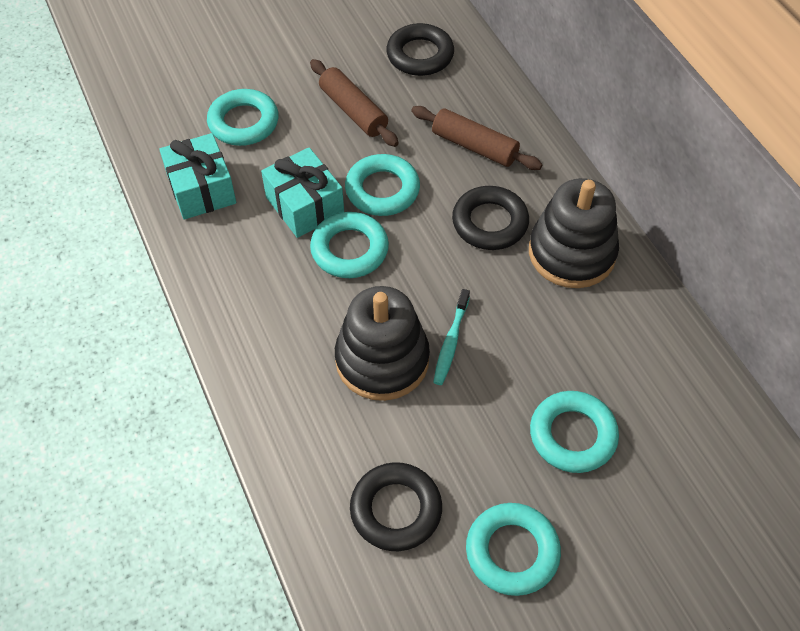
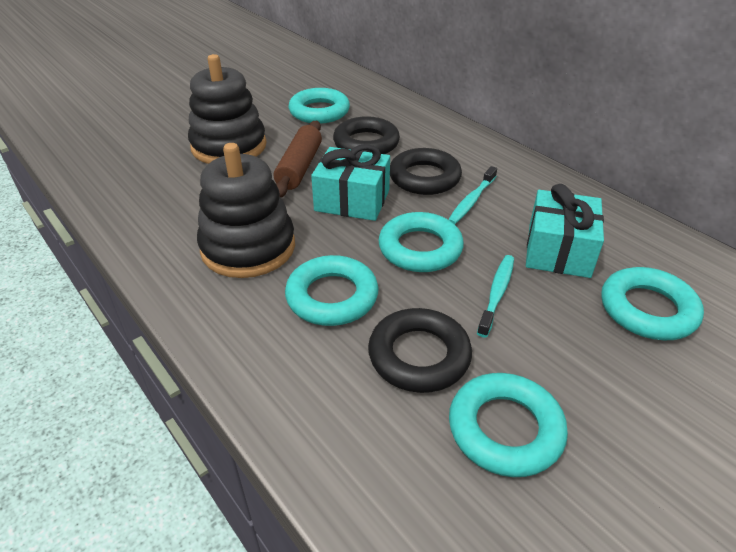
brown rolling pin: [310,59,399,147] [411,106,542,170] = 2 -> [274,121,322,198] = 1
turquoise toothbrush: [433,289,470,385] = 1 -> [448,166,497,224] [477,255,514,337] = 2

